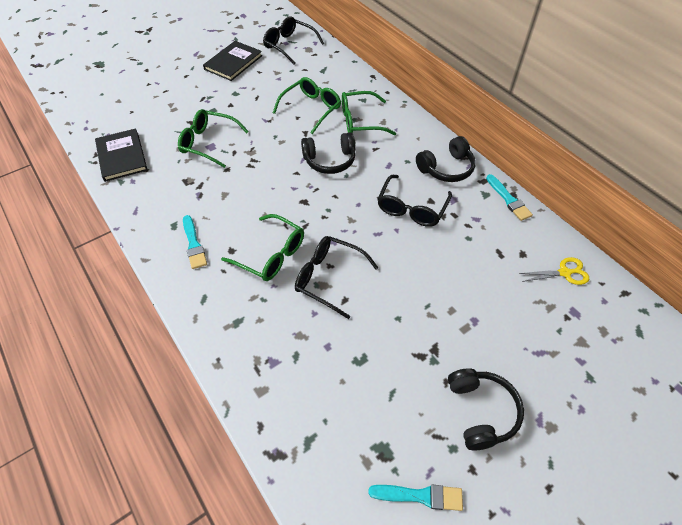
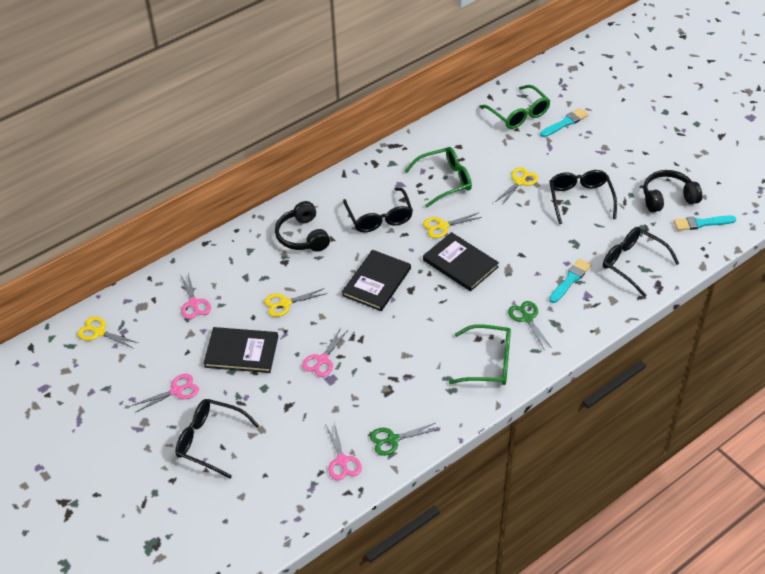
black book: [95,128,148,182] [203,41,262,81] = 2 -> [204,327,278,373] [342,250,411,311] [423,232,499,291] = 3
black glasses: [263,17,324,65] [295,236,378,319] [378,175,452,227] = 3 -> [175,399,259,478] [343,187,413,232] [549,170,617,224] [603,227,679,297] = 4
black headphones: [301,132,356,174] [416,136,476,182] [448,369,524,451] = 3 -> [275,201,330,252] [644,170,702,212] = 2
green glasses: [178,109,249,168] [221,214,304,281] [273,77,341,134] [342,91,396,135] = 4 -> [405,147,472,207] [449,324,511,385] [479,85,550,129] = 3
green scissors: none = 0 -> [370,423,439,456] [508,301,552,351] = 2
pink scissors: none = 0 -> [132,374,199,413] [180,273,211,319] [302,328,348,377] [325,423,362,480] = 4
yellow scissors: [519,257,589,285] = 1 -> [77,317,139,348] [264,288,327,317] [423,213,482,238] [495,167,538,206] = 4

